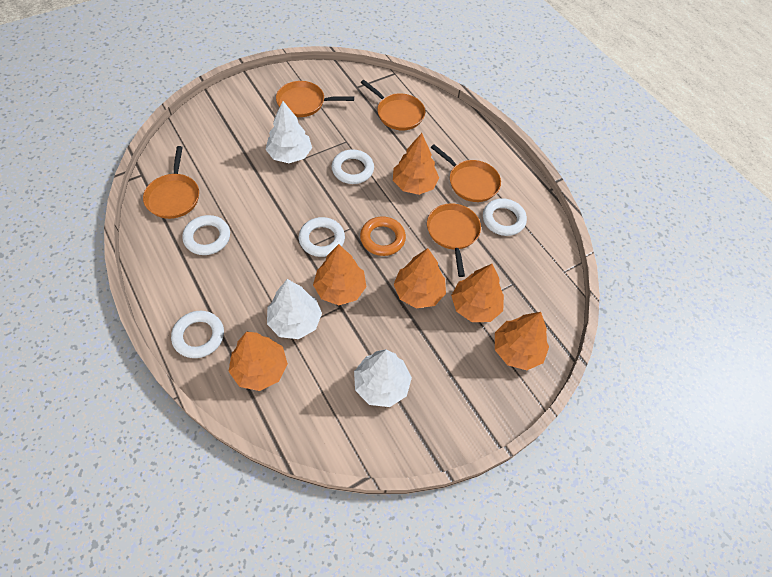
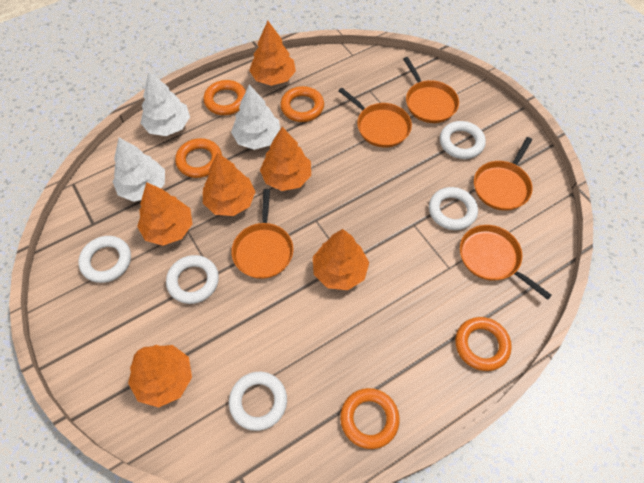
orange ring: [360,217,406,256] = 1 -> [175,138,222,178] [204,80,246,115] [280,86,324,122] [340,388,400,449] [455,317,512,371] = 5

